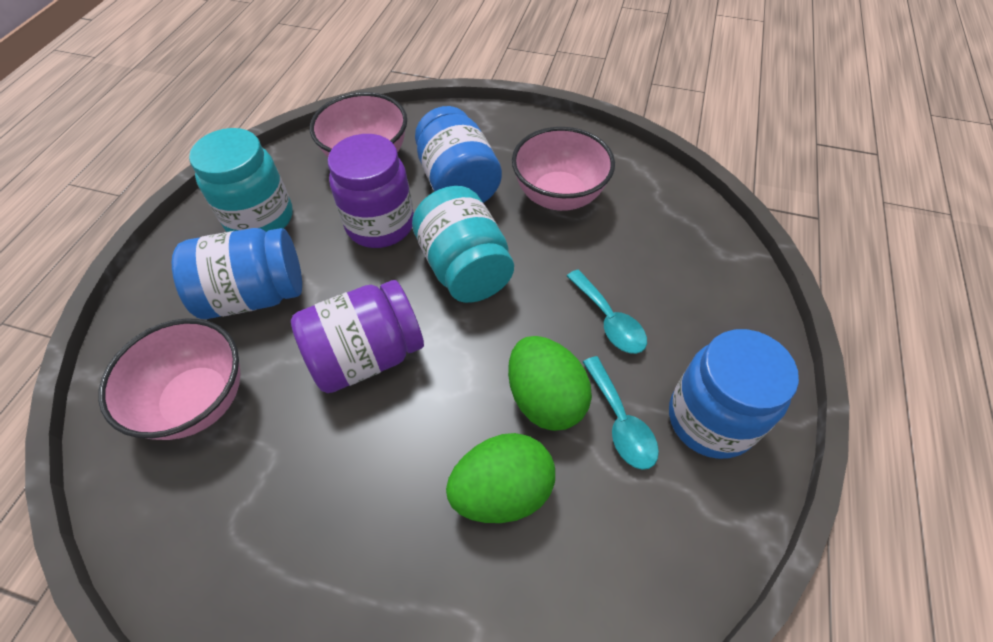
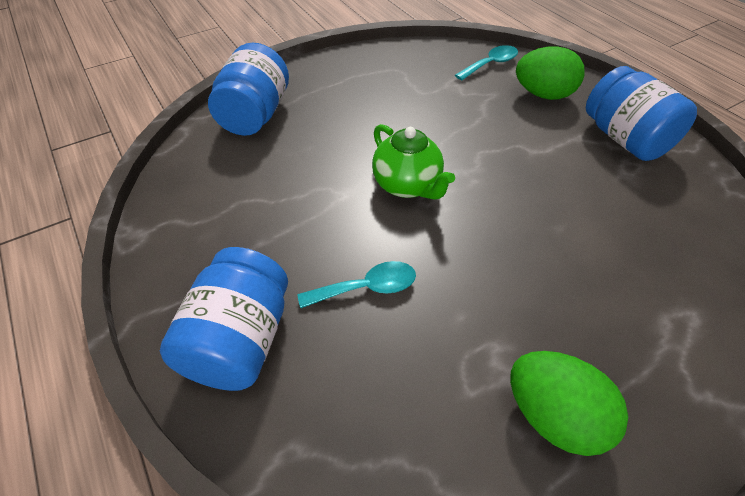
green teapot: none = 0 -> [372,124,455,200] = 1
pink bowl: [98,318,241,440] [310,92,407,157] [512,127,615,211] = 3 -> none = 0
purple jar: [291,280,424,393] [328,134,414,248] = 2 -> none = 0
turquoise jar: [189,128,292,232] [412,186,514,303] = 2 -> none = 0

